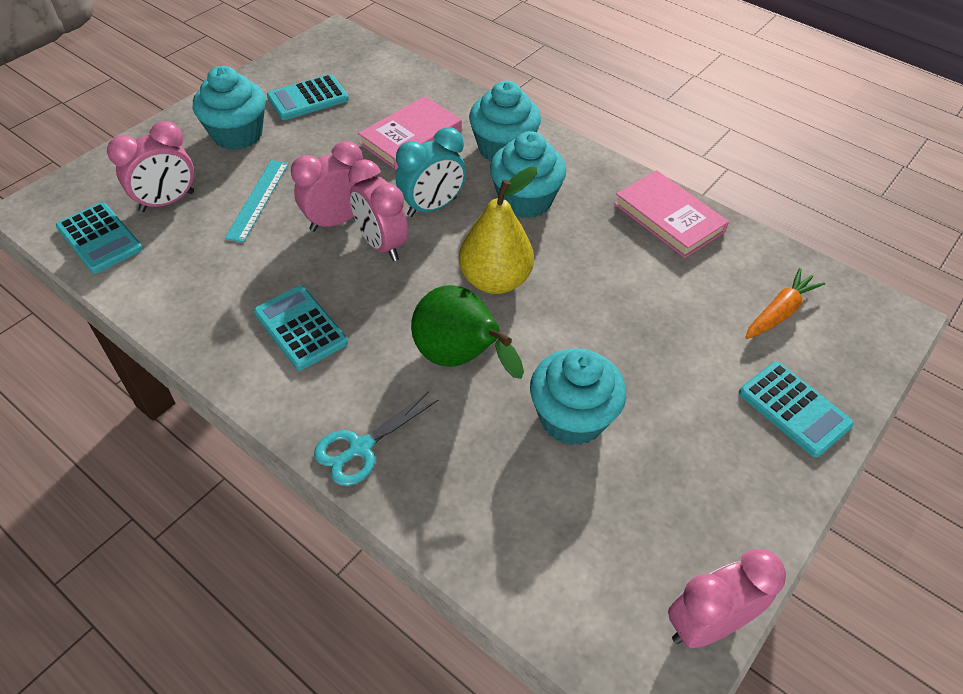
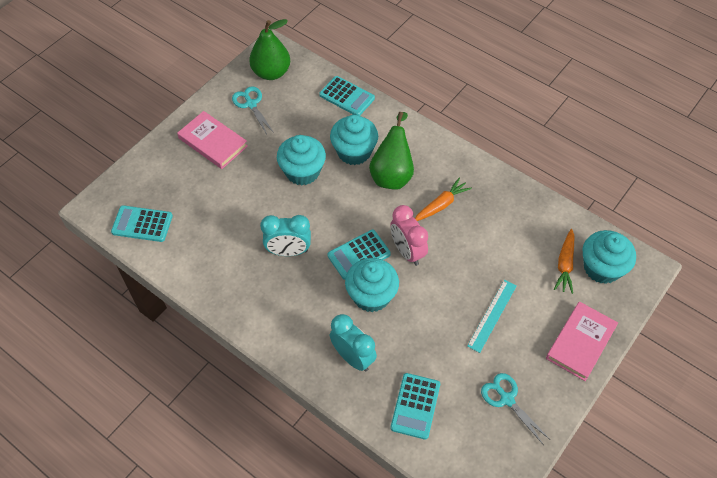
green pear: [411,285,524,379] = 1 -> [249,19,290,80] [369,112,414,190] = 2
orange carrot: [745,268,825,339] = 1 -> [415,177,472,221] [554,229,575,294] = 2
pink clock: [107,121,194,212] [291,141,363,232] [348,159,408,261] [668,549,786,648] = 4 -> [390,205,428,266] = 1
turquoise clock: [396,127,466,217] = 1 -> [260,215,311,256] [330,314,377,372] = 2
turquoise scissors: [314,392,438,486] = 1 -> [232,86,274,134] [481,373,549,444] = 2
yellow pear: [459,166,537,294] = 1 -> none = 0

